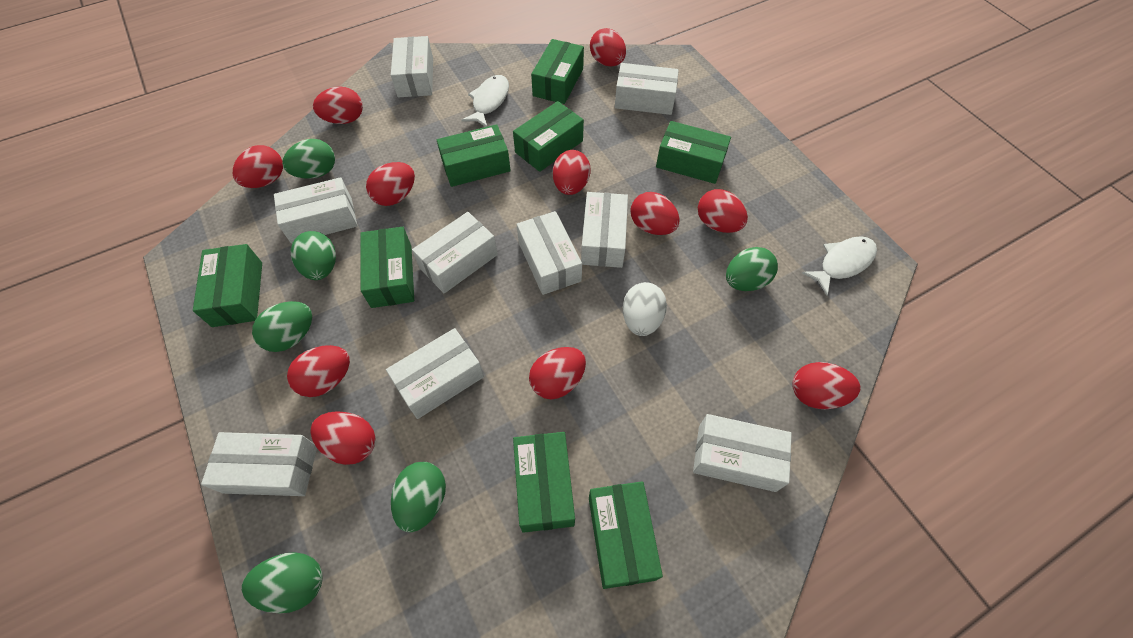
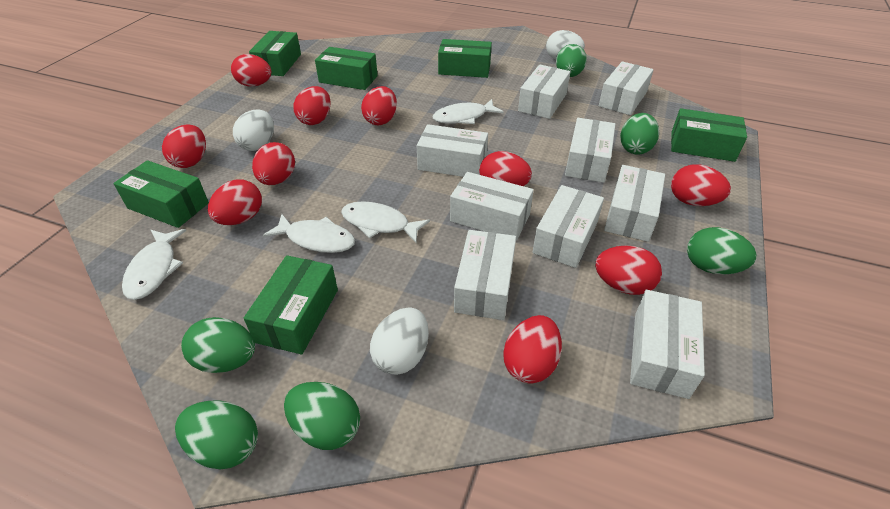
green box: [193,244,262,327] [360,227,414,308] [437,124,511,187] [513,101,584,172] [513,432,575,533] [531,39,584,104] [589,481,663,589] [656,121,731,184] = 8 -> [114,160,209,228] [244,255,338,355] [249,31,301,76] [315,47,378,90] [438,39,492,78] [671,108,747,162] = 6
red egg: [233,145,283,188] [287,345,350,397] [310,411,375,465] [313,86,363,124] [366,162,415,206] [529,347,586,399] [553,150,591,195] [590,28,626,66] [631,192,680,235] [698,189,748,233] [792,362,861,409] = 11 -> [162,124,206,168] [208,179,262,225] [231,54,271,87] [252,142,295,185] [294,86,331,125] [361,86,397,125] [479,151,532,186] [503,315,562,384] [595,246,662,295] [671,164,731,206] = 10
white egg: [623,282,667,336] = 1 -> [233,109,274,151] [370,307,429,375] [546,30,585,59] = 3
white fish: [461,75,509,127] [802,236,877,295] = 2 -> [122,229,186,300] [263,214,355,253] [341,201,430,243] [433,99,504,124] = 4

